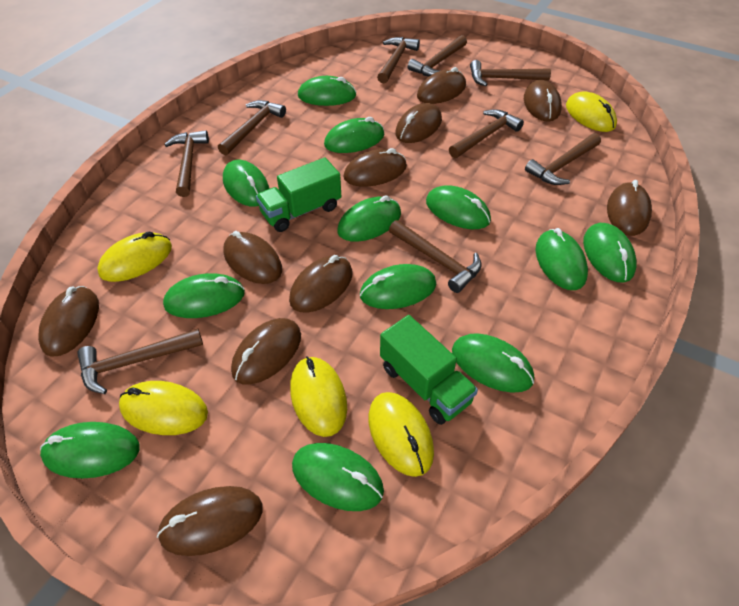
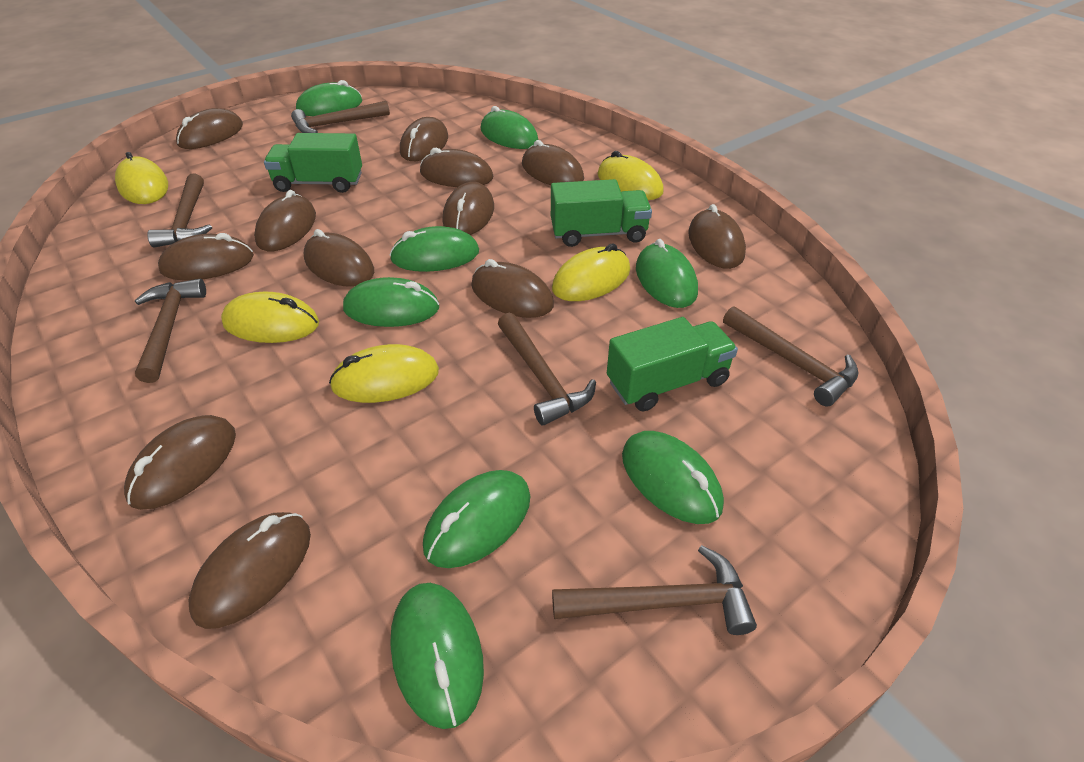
brown hammer: [77,329,203,394] [164,130,209,197] [218,100,286,155] [377,37,420,83] [389,220,482,293] [408,35,467,76] [449,109,524,158] [470,60,551,86] [525,133,601,185] = 9 -> [135,279,206,383] [147,173,212,248] [291,101,390,133] [498,313,596,426] [552,545,757,635] [723,306,858,406] = 6
brown mouse: [38,286,99,357] [157,486,263,556] [223,231,282,284] [231,318,301,385] [289,255,353,313] [343,148,407,187] [395,103,442,143] [417,67,466,104] [524,80,562,122] [607,180,652,236] = 10 -> [124,415,236,510] [158,233,254,281] [176,108,243,149] [188,512,311,629] [254,190,316,251] [304,229,374,287] [400,117,448,161] [420,148,493,187] [442,182,494,235] [471,259,554,318] [522,140,584,185] [688,204,746,269] = 12
green mouse: [40,422,139,478] [163,273,245,318] [223,160,270,207] [292,443,384,511] [298,76,356,106] [324,117,384,153] [337,195,401,242] [360,264,436,309] [426,185,491,229] [452,333,534,393] [535,228,588,290] [583,223,637,282] = 12 -> [296,80,362,116] [343,277,439,327] [389,226,479,272] [390,583,484,729] [423,470,531,568] [481,106,538,149] [622,431,724,524] [636,239,698,308] = 8
green truck: [256,157,341,232] [380,315,478,425] = 2 -> [264,133,362,193] [551,179,652,247] [607,317,738,411] = 3

